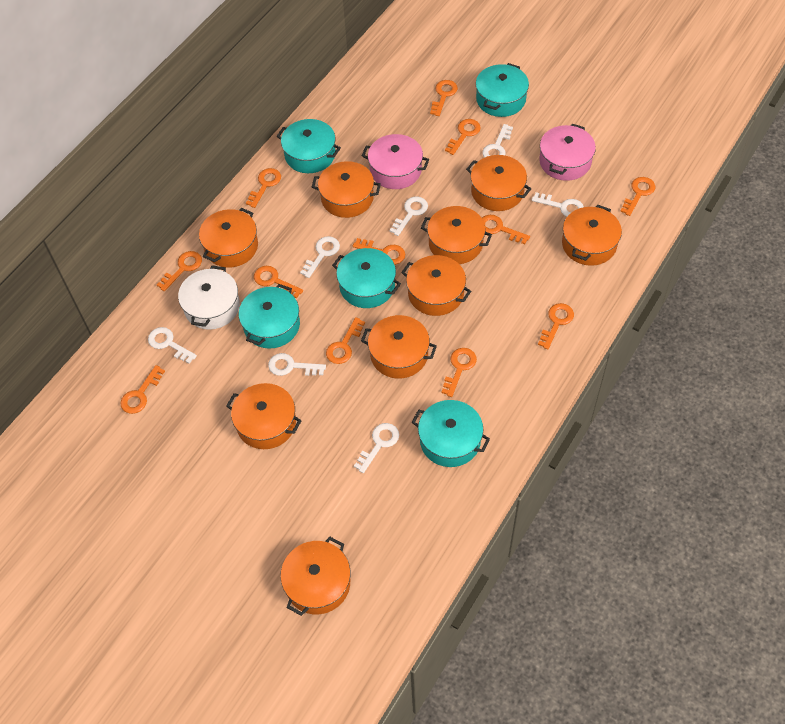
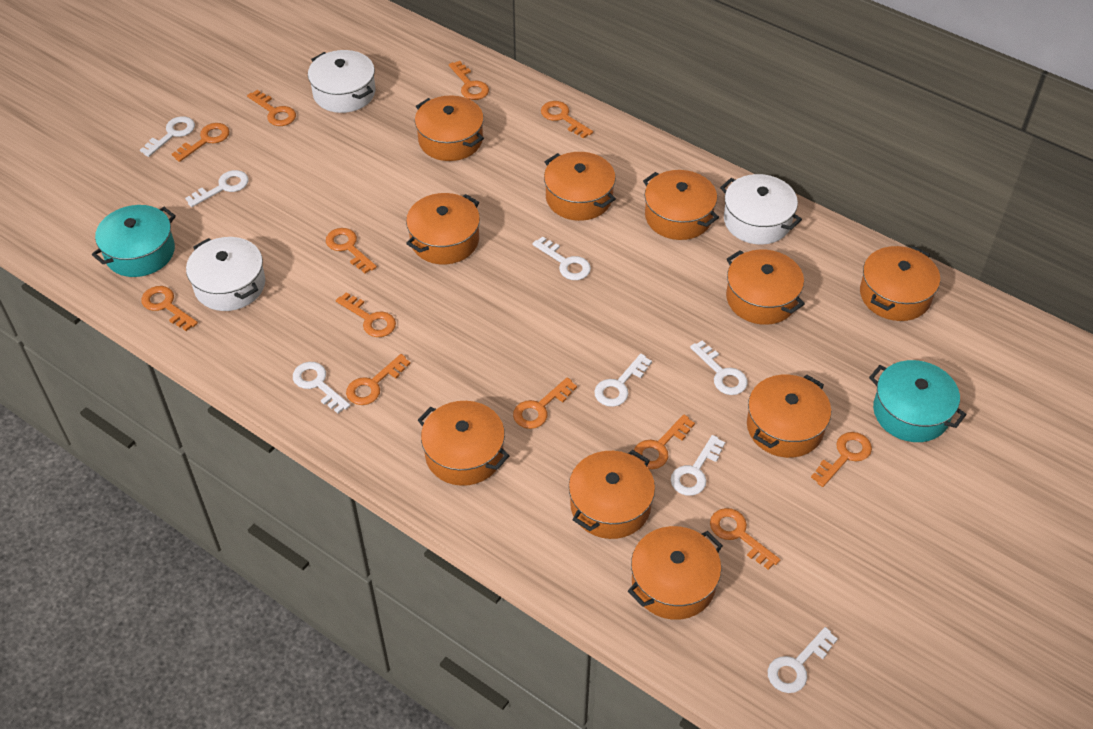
orange pot: [199,208,258,268] [226,383,302,449] [280,537,351,616] [312,161,381,218] [361,315,437,378] [401,255,471,316] [421,206,492,264] [466,155,531,211] [562,205,622,266] = 9 -> [406,193,480,264] [415,95,484,161] [418,401,510,486] [544,152,616,221] [569,450,655,539] [628,526,723,620] [643,170,719,240] [726,250,805,325] [747,375,831,458] [860,246,940,321] = 10
pink pot: [362,134,429,189] [539,124,596,181] = 2 -> none = 0
turquoise pot: [239,284,300,349] [277,119,341,173] [332,248,401,308] [412,400,490,467] [476,63,529,117] = 5 -> [92,205,176,277] [869,360,967,442] = 2
white key: [148,327,197,364] [268,353,326,376] [300,236,340,278] [354,423,399,473] [390,196,428,236] [482,124,513,158] [532,192,584,217] = 7 -> [140,116,195,157] [185,170,249,207] [293,362,350,414] [532,236,591,280] [594,354,652,407] [671,435,725,496] [690,340,748,395] [768,627,838,693] = 8
white pot: [178,265,240,330] = 1 -> [186,237,265,311] [308,50,375,113] [720,174,802,245] = 3

